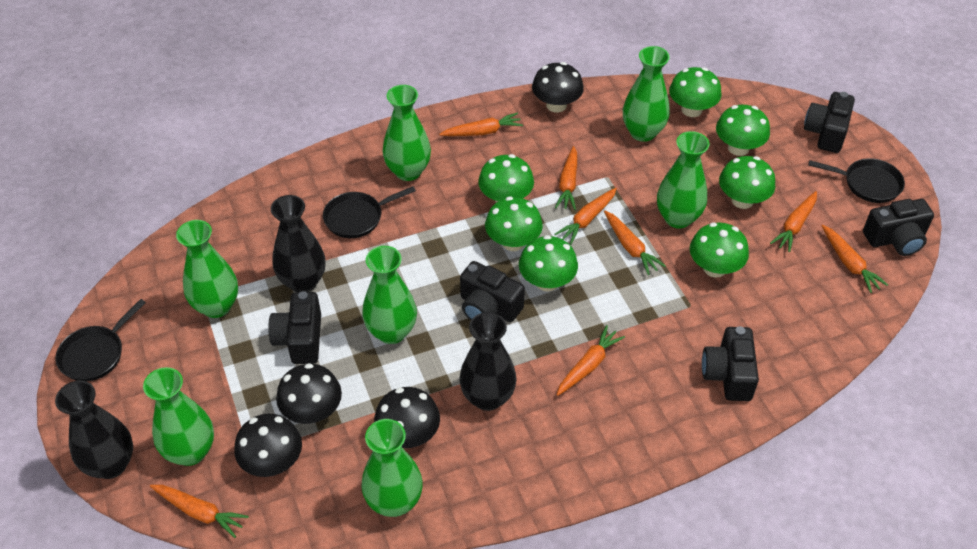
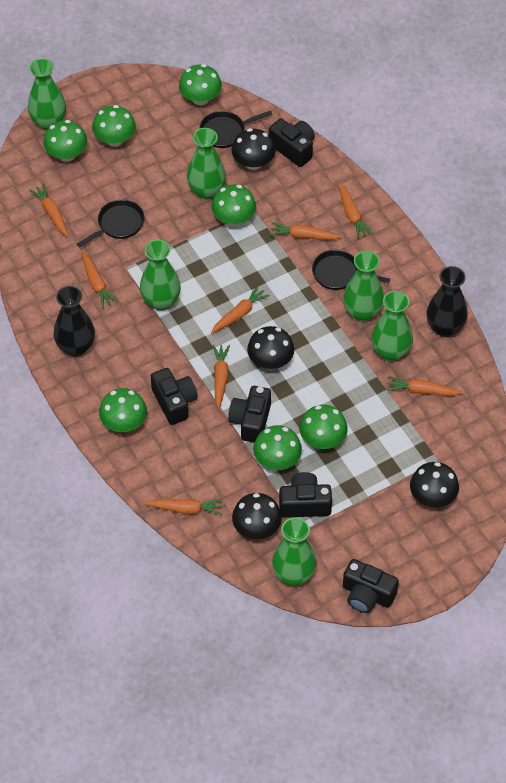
black vase: [55,381,133,479] [270,195,325,292] [459,312,517,411] = 3 -> [54,286,95,356] [427,266,468,337] = 2
green vase: [143,367,214,466] [176,220,238,318] [361,419,423,517] [362,246,417,344] [383,85,431,181] [623,46,670,142] [657,131,709,229] = 7 -> [28,58,66,130] [140,240,181,311] [187,128,226,199] [272,517,317,586] [343,251,384,322] [371,291,413,361] = 6

